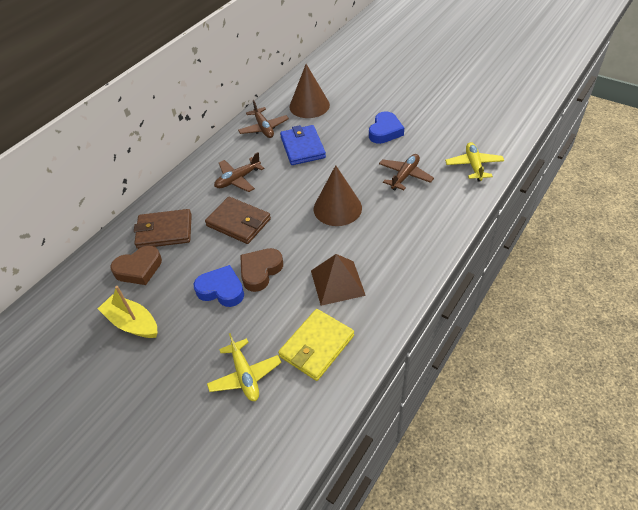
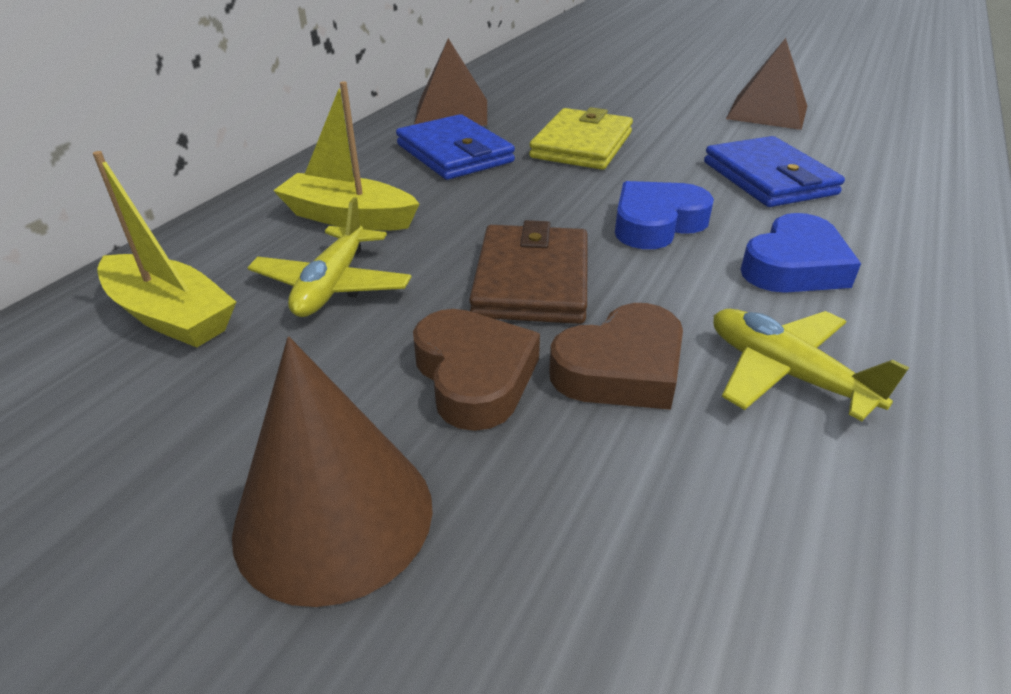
blue wallet: [280,125,326,165] = 1 -> [396,114,515,180] [704,136,845,207] = 2
brown cone: [289,64,330,118] [314,165,362,226] = 2 -> [232,337,433,607] = 1
brown plane: [214,152,265,192] [238,100,289,138] [379,154,434,190] = 3 -> none = 0
brown pyramid: [311,254,366,306] = 1 -> [414,38,487,126] [726,38,807,130] = 2
brown wallet: [134,209,192,249] [205,197,271,244] = 2 -> [469,220,587,324] = 1
yellow boat: [98,286,157,338] = 1 -> [93,151,236,348] [273,81,420,231] = 2

